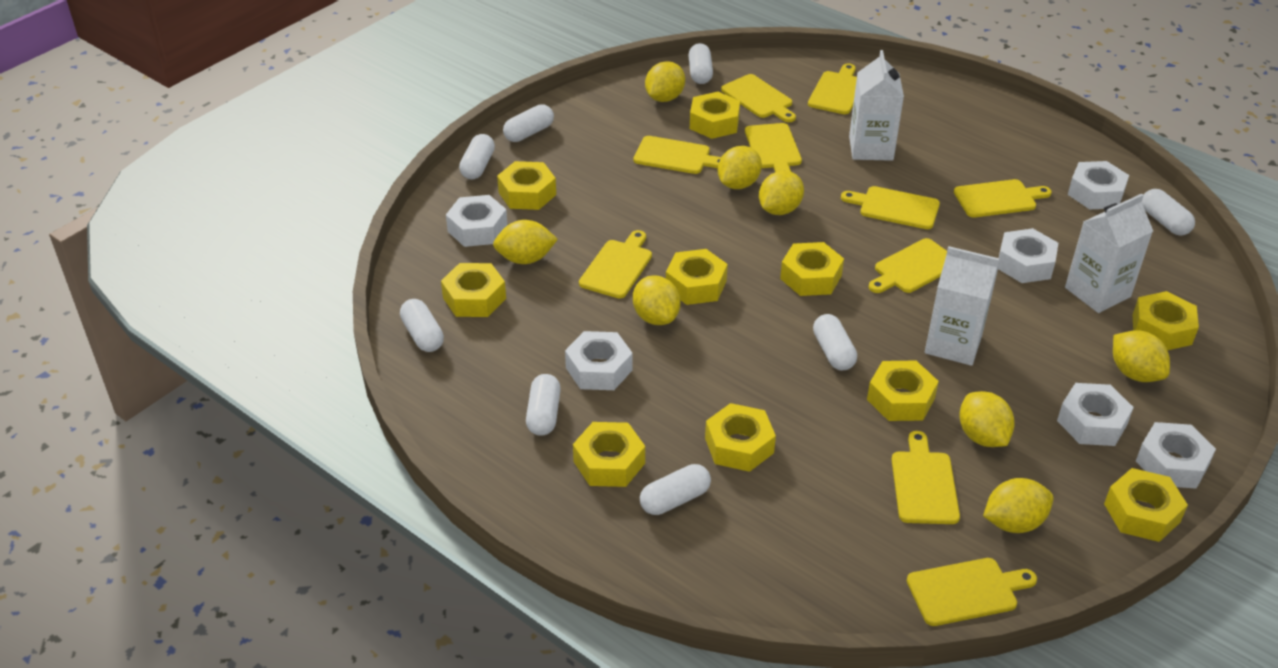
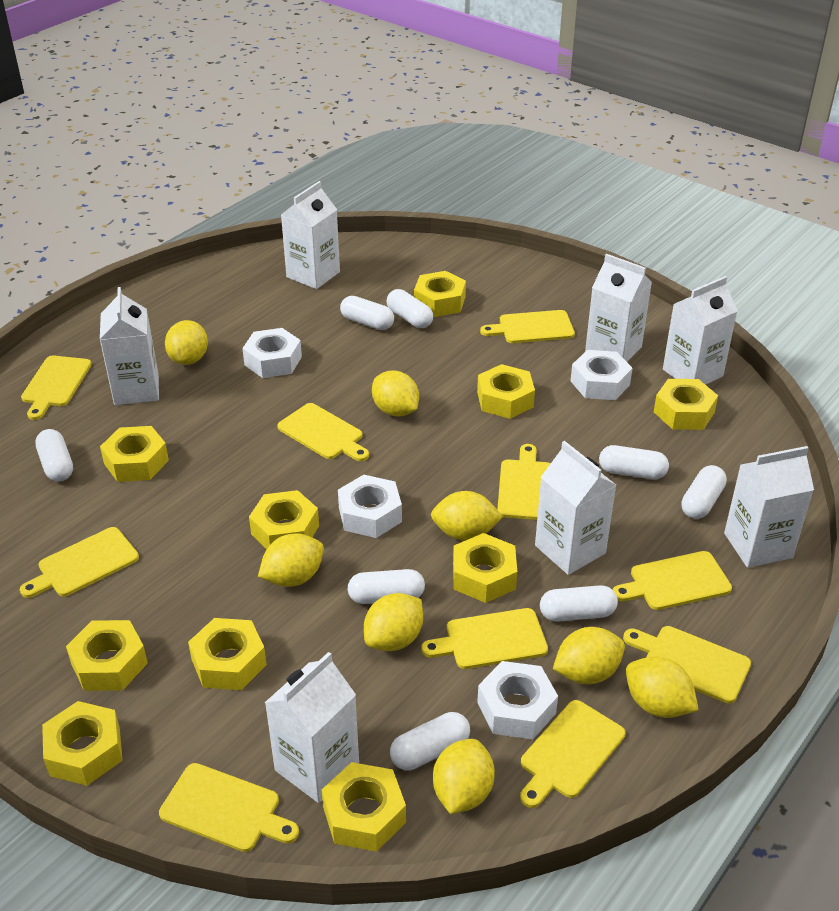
white carton: [849,50,904,161] [925,246,999,366] [1065,193,1153,313] = 3 -> [100,287,159,405] [265,652,359,803] [281,181,340,289] [535,441,616,575] [585,254,652,362] [663,276,738,385] [724,446,814,568] = 7
white nut: [446,195,507,247] [565,331,633,390] [998,228,1058,283] [1057,383,1134,446] [1068,161,1129,209] [1136,422,1216,489] = 6 -> [242,328,302,378] [338,475,402,538] [477,661,558,739] [571,350,633,400] = 4

